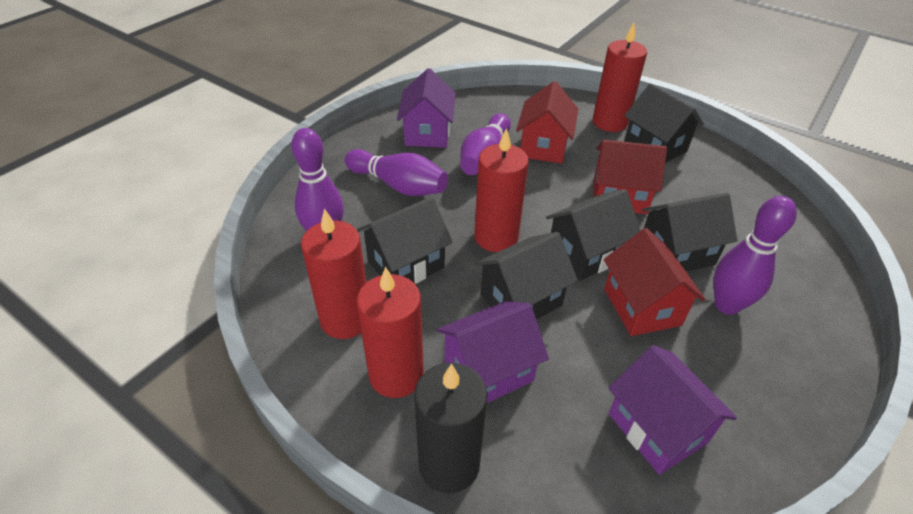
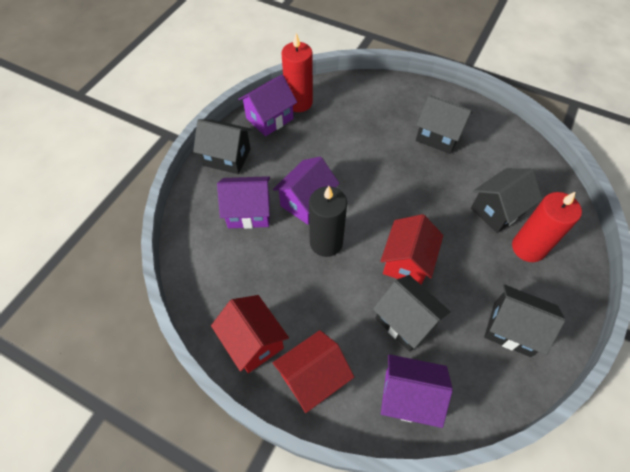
purple bowling pin: [291,128,344,231] [345,149,448,196] [460,113,511,175] [714,196,797,315] = 4 -> none = 0
purple house: [397,68,456,148] [437,301,549,403] [609,345,737,475] = 3 -> [217,176,270,229] [238,75,297,136] [273,157,340,225] [381,354,453,428] = 4
red candle: [301,209,366,339] [356,266,424,398] [474,128,529,252] [593,23,647,132] = 4 -> [281,33,313,112] [512,191,582,262] = 2

